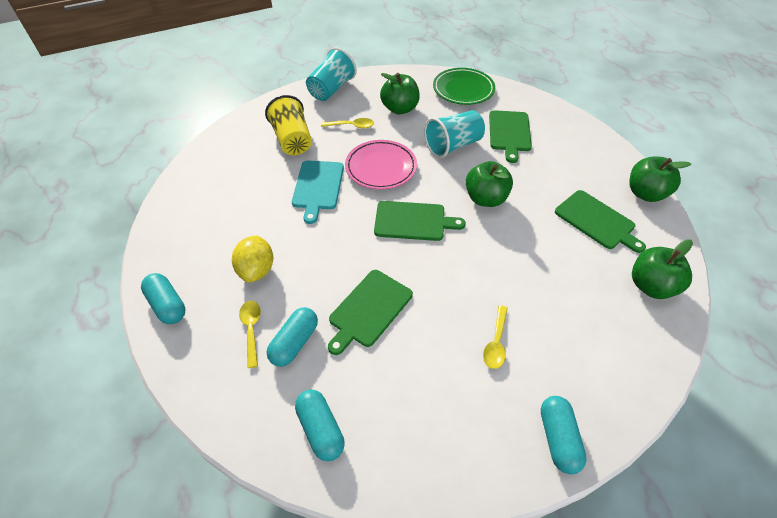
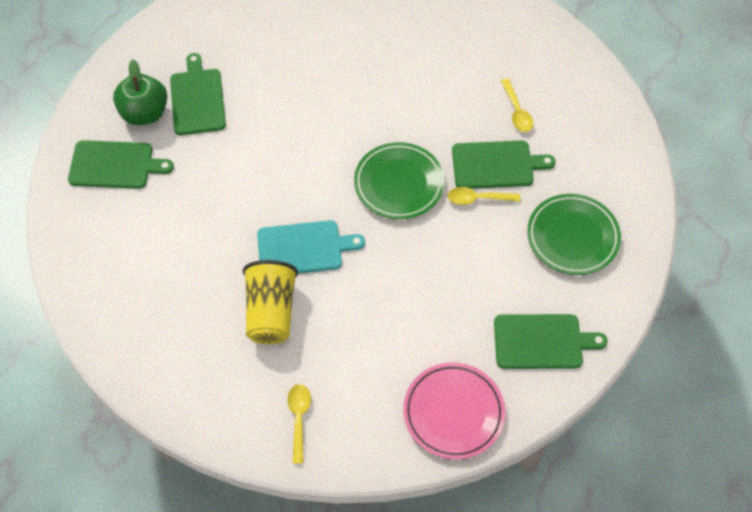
green apple: [380,73,420,114] [465,161,513,207] [629,157,691,202] [632,239,693,299] = 4 -> [113,59,167,125] = 1
green plate: [433,68,495,105] = 1 -> [354,142,445,219] [527,194,621,275] = 2
turquoise capsule: [141,273,186,324] [267,307,318,367] [295,389,345,461] [541,396,587,474] = 4 -> none = 0
turquoise cup: [306,47,357,101] [424,110,485,158] = 2 -> none = 0
yellow lemon: [232,235,273,283] = 1 -> none = 0

